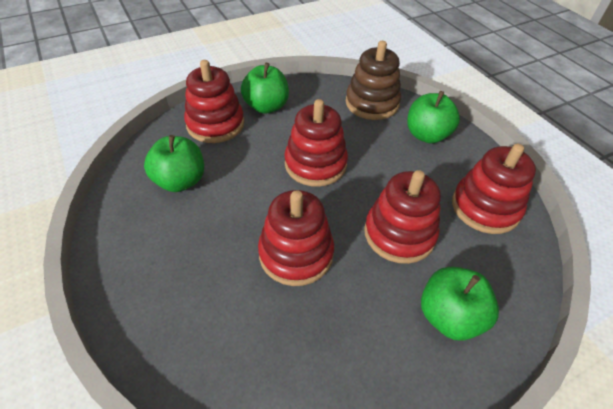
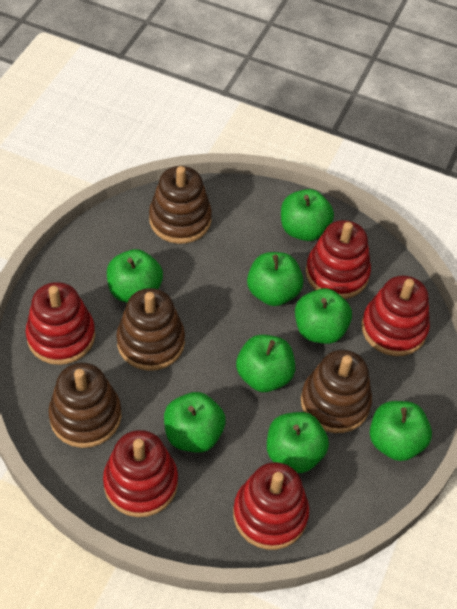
brown stacking toy: [346,41,401,120] = 1 -> [48,363,121,448] [116,288,185,371] [149,166,212,244] [301,350,372,433] = 4
green apple: [144,135,204,192] [241,62,289,114] [407,91,460,143] [421,267,499,341] = 4 -> [107,249,163,303] [164,392,226,453] [236,334,295,392] [247,252,304,306] [267,412,329,473] [281,189,334,241] [295,288,352,344] [370,401,432,461] = 8

